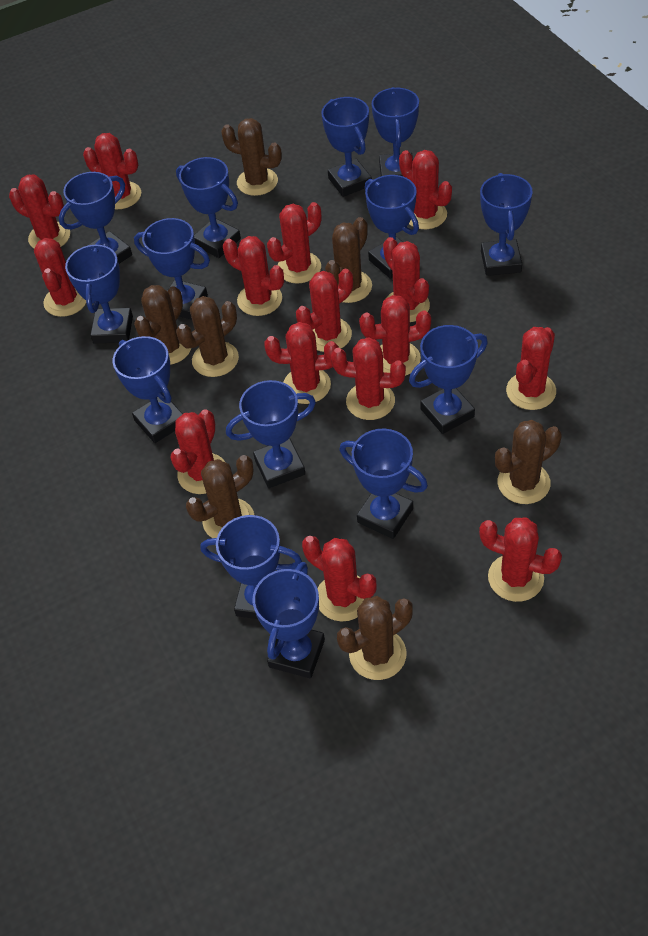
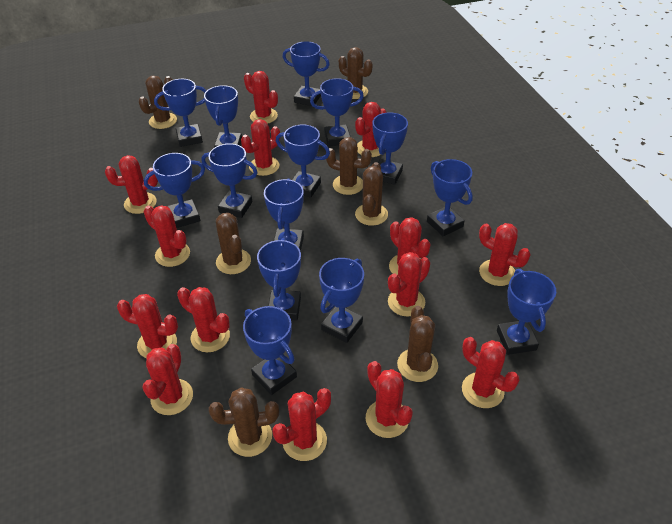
red cactus: [9,174,70,248] [34,238,86,317] [83,133,141,209] [170,409,225,494] [223,236,284,316] [264,322,339,404] [267,202,321,284] [296,269,353,352] [302,536,377,622] [331,337,406,420] [359,295,431,376] [383,237,430,322] [399,150,452,229] [479,517,562,602] [506,327,556,410] = 15 -> [105,155,158,214] [117,294,178,358] [143,344,193,415] [144,205,190,267] [177,287,230,352] [241,119,280,176] [244,71,278,124] [273,388,331,461] [355,102,387,157] [366,361,413,438] [388,252,430,316] [389,217,431,275] [462,337,519,408] [479,223,531,286] = 14

